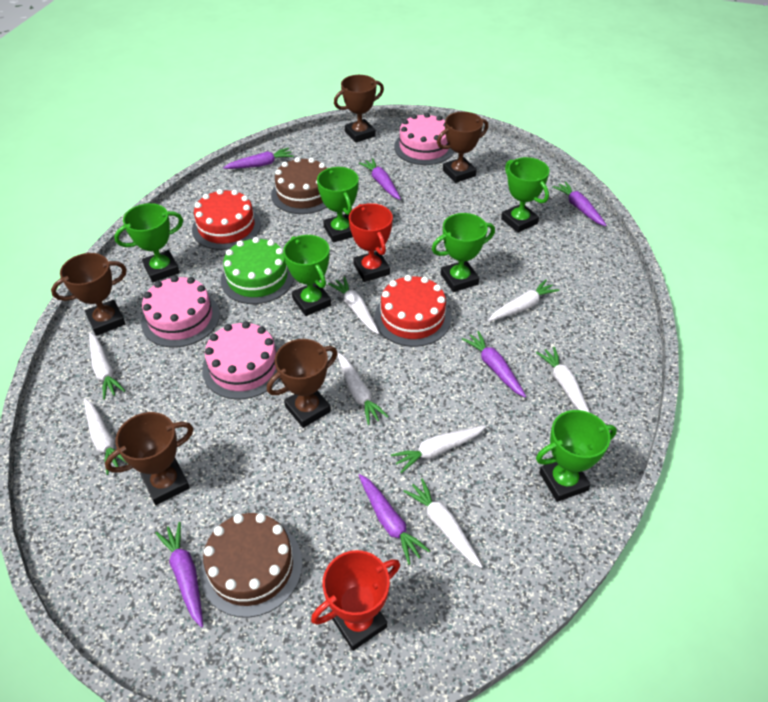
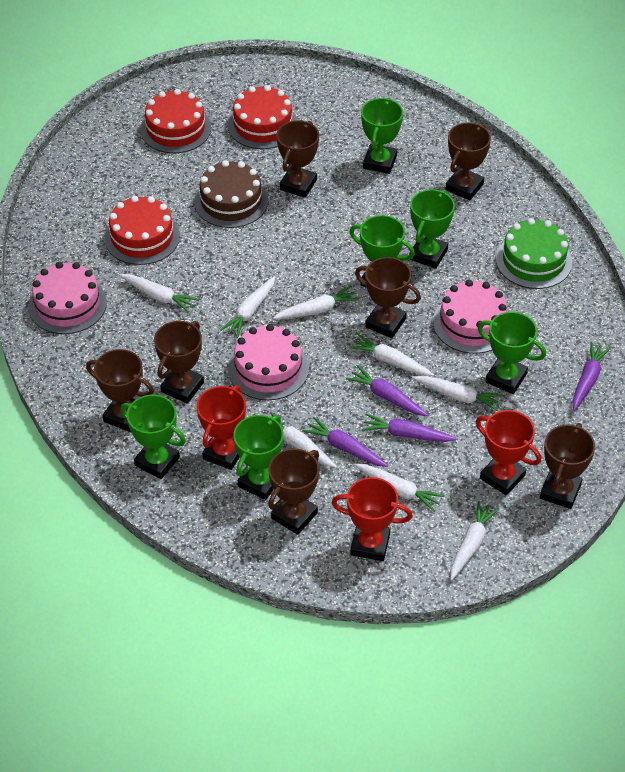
brown cake: [200,513,303,618] [271,157,327,214] = 2 -> [194,160,268,228] = 1
brown trophy: [51,253,127,336] [105,412,194,505] [267,339,338,428] [334,75,384,143] [437,112,488,183] = 5 -> [86,349,154,432] [154,321,204,404] [268,448,319,535] [277,120,319,198] [355,257,421,338] [446,123,491,200] [540,423,595,509] = 7
purple carrot: [155,522,203,628] [223,148,294,169] [359,158,401,200] [359,474,430,565] [462,331,526,397] [552,181,607,226] = 6 -> [302,417,388,467] [346,366,428,416] [362,414,456,442] [572,342,611,411] = 4
red cake: [192,189,261,250] [374,275,451,347] = 2 -> [104,196,180,265] [140,89,211,153] [228,85,298,149] = 3
red trophy: [311,550,400,651] [349,203,393,282] = 2 -> [196,385,246,470] [332,477,413,561] [476,410,541,495] = 3

